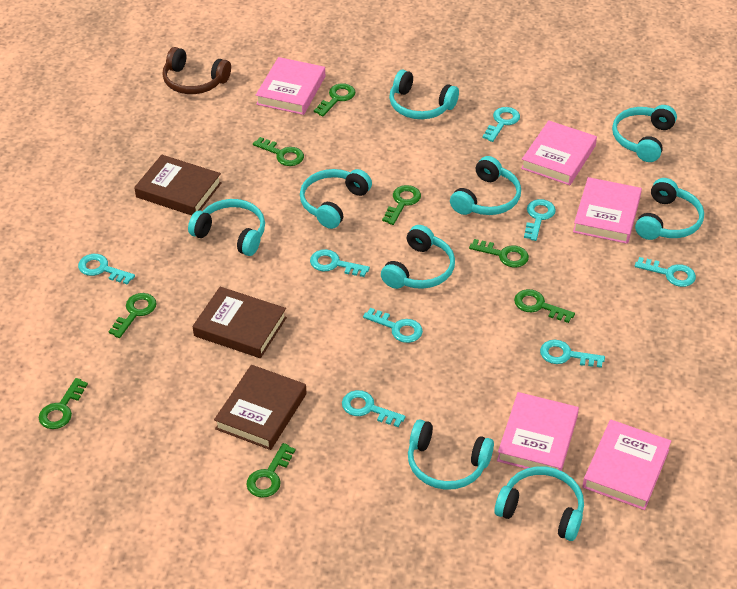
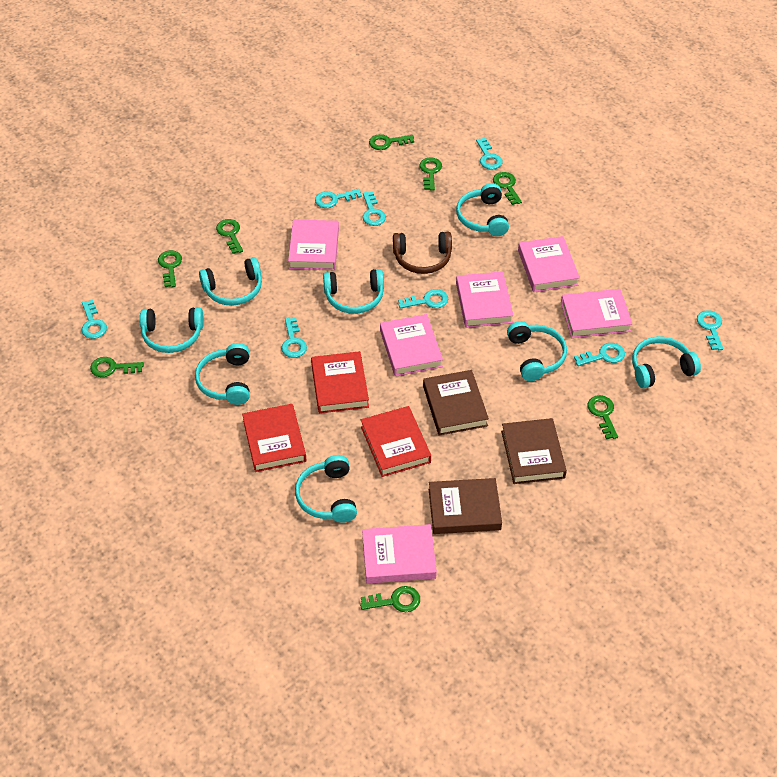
pink book: [256,57,325,115] [497,392,579,471] [521,120,597,185] [573,177,642,244] [583,420,671,510] = 5 -> [288,220,339,270] [362,524,437,584] [380,314,443,376] [456,271,514,328] [518,236,580,292] [561,289,632,338] = 6
red book: none = 0 -> [242,404,306,472] [311,351,369,413] [361,406,431,477] = 3
turquoise headphones: [188,199,265,256] [300,169,372,229] [381,225,455,289] [389,70,459,119] [408,420,494,490] [450,156,521,215] [494,466,584,541] [612,105,677,162] [635,178,704,240] = 9 -> [140,307,204,353] [195,343,250,405] [199,257,262,306] [295,455,357,523] [323,269,384,314] [456,183,509,236] [507,321,567,381] [632,336,701,388] = 8

